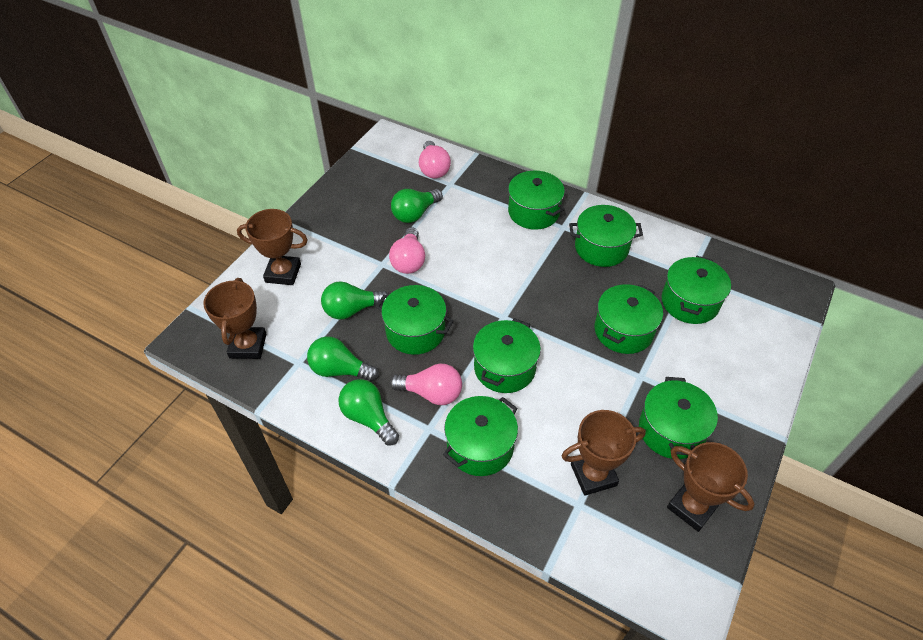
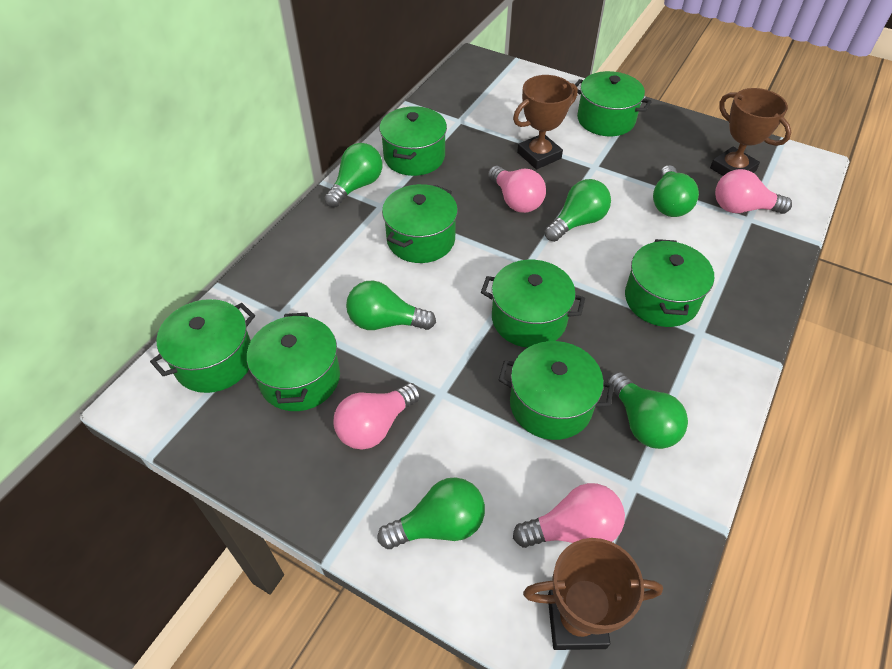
brown trophy: [203,278,266,359] [237,209,308,285] [562,410,646,496] [667,442,755,532] = 4 -> [513,75,578,169] [523,538,663,650] [710,88,791,176] = 3
green light bulb: [307,336,379,382] [321,281,389,319] [338,379,399,445] [391,189,443,223] = 4 -> [324,143,382,207] [346,280,436,330] [378,477,485,549] [545,179,611,242] [607,372,688,449] [653,165,699,217] = 6
pink light bulb: [389,227,425,274] [390,364,462,405] [419,141,451,178] = 3 -> [333,383,420,450] [488,166,546,213] [513,483,625,548] [715,169,792,214] = 4

